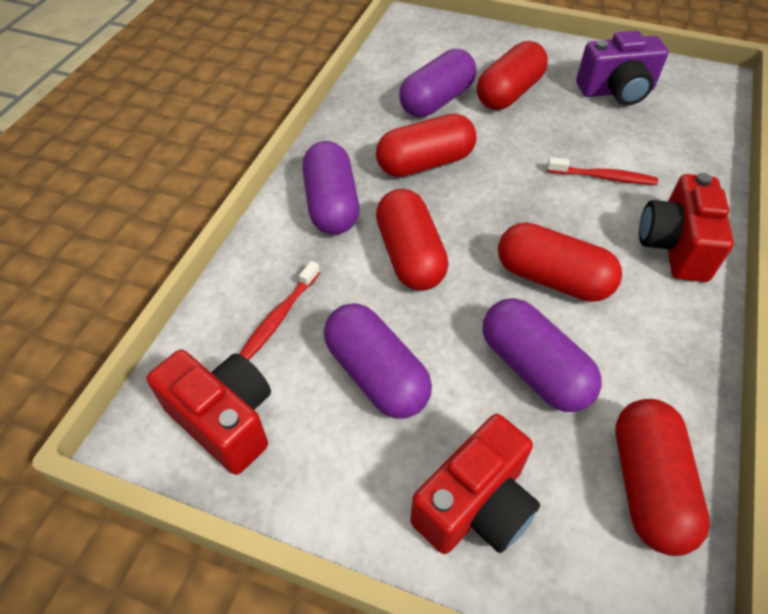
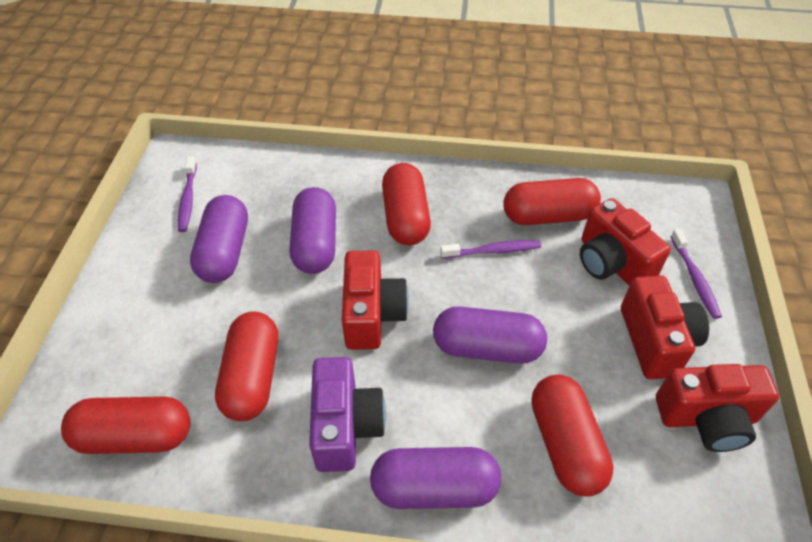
purple toothbrush: none = 0 -> [178,156,197,232] [440,240,541,259] [671,229,722,319] = 3
red camera: [147,350,271,475] [410,414,540,554] [639,173,734,282] = 3 -> [342,251,409,350] [580,198,671,286] [621,275,709,379] [656,364,779,452] = 4
red toothbrush: [240,261,320,360] [547,157,658,185] = 2 -> none = 0

